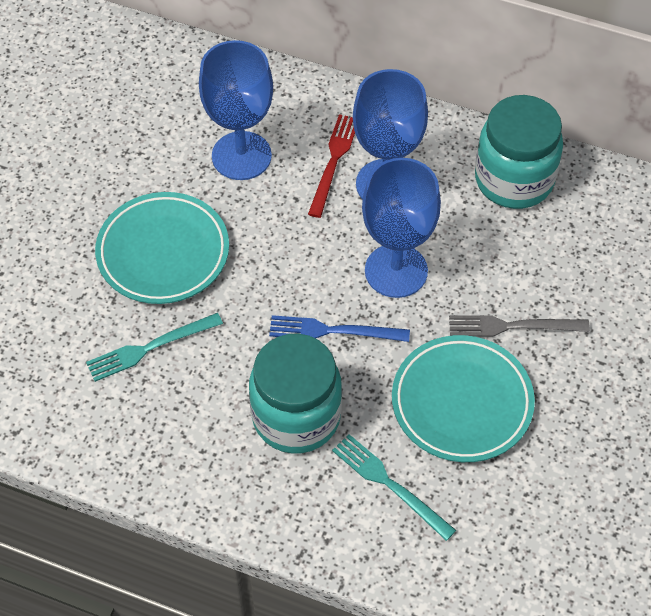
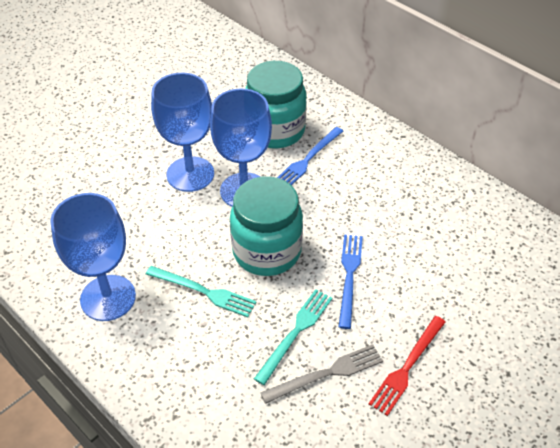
blue fork: [269,315,410,342] = 1 -> [277,127,343,186] [338,234,363,329] = 2
turquoise plate: [95,192,229,304] [392,335,535,462] = 2 -> none = 0

